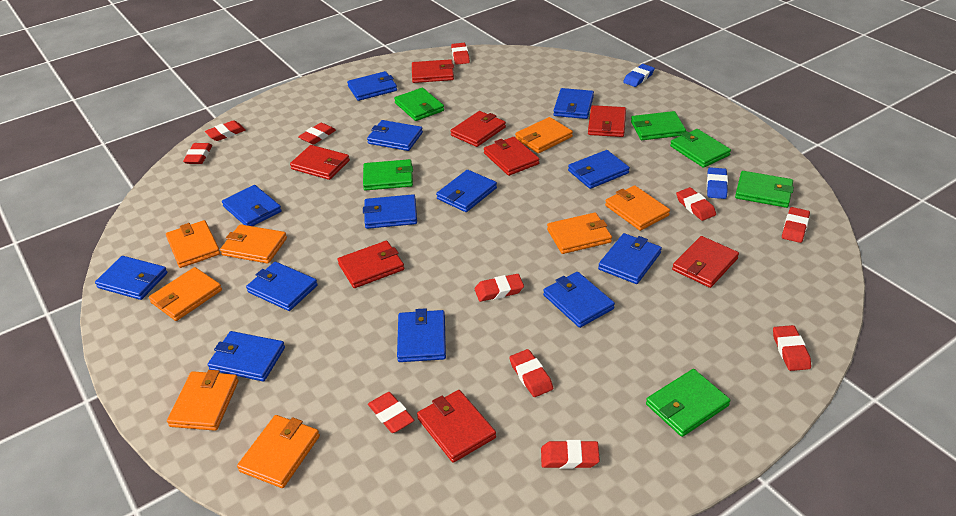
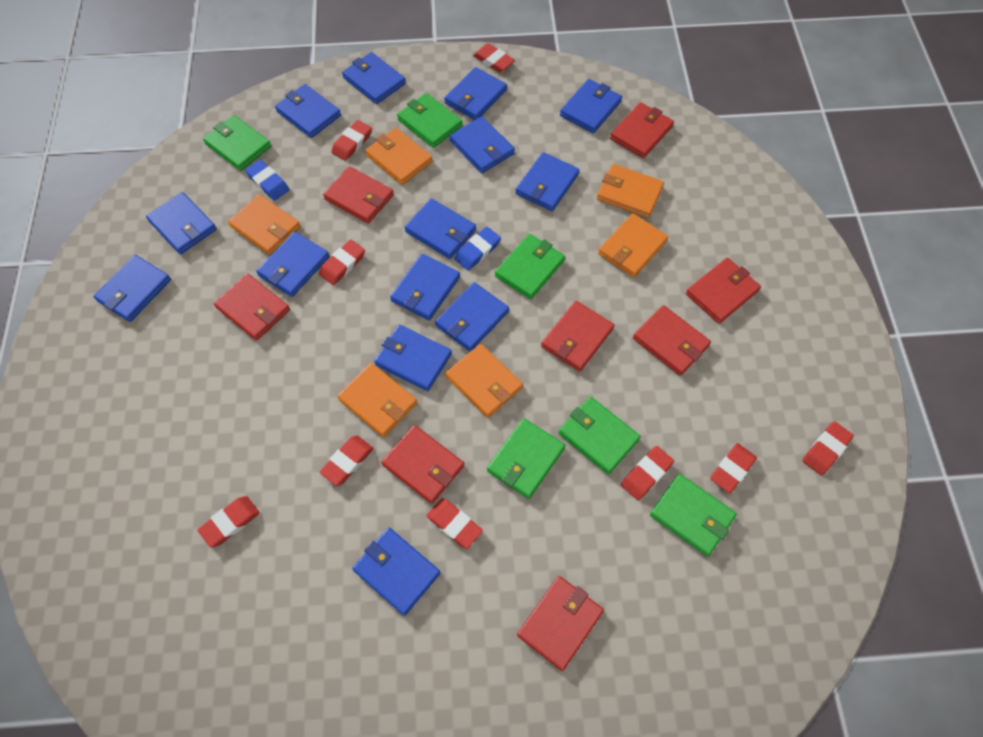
blue wallet: [95,256,168,300] [208,331,285,381] [222,185,282,226] [246,262,318,311] [347,71,397,101] [363,194,417,229] [367,120,423,151] [397,308,446,362] [436,170,497,212] [543,272,615,328] [553,88,594,119] [568,150,630,189] [598,233,662,284] = 13 -> [94,255,171,322] [146,192,217,254] [256,231,330,297] [275,84,341,138] [342,52,406,104] [352,528,440,616] [374,325,452,391] [390,254,460,321] [405,198,476,259] [435,282,509,351] [444,67,507,120] [449,116,515,173] [515,152,580,211] [560,79,622,133] = 14
orange wallet: [149,267,222,321] [166,220,220,268] [167,370,239,431] [220,224,287,264] [237,415,320,488] [515,117,573,153] [547,212,612,254] [605,185,670,231] = 8 -> [228,194,301,255] [337,363,417,437] [365,128,433,185] [445,344,523,418] [597,164,664,218] [598,213,668,277] = 6
red eraser: [183,143,212,164] [205,120,246,141] [298,123,336,145] [368,392,414,433] [451,43,470,65] [475,274,524,302] [509,349,553,397] [541,440,600,469] [676,187,716,221] [773,325,811,371] [782,207,810,243] = 11 -> [198,496,260,548] [319,239,365,285] [320,435,374,486] [331,120,372,161] [426,498,483,549] [473,43,515,73] [621,446,674,501] [710,443,757,493] [802,421,854,476] = 9

